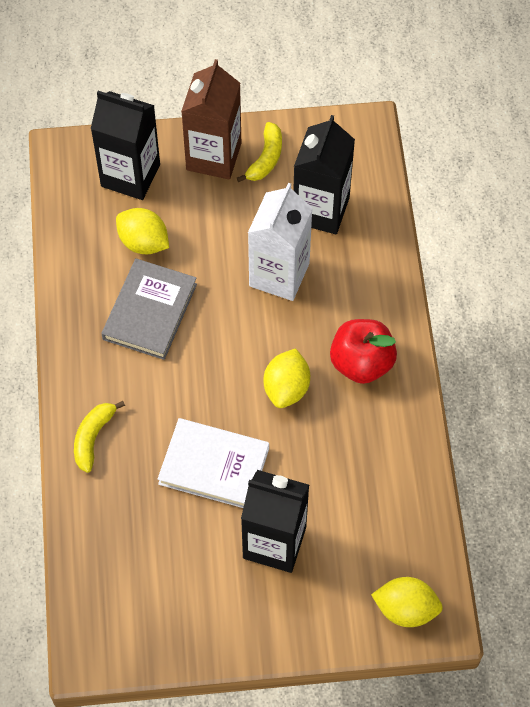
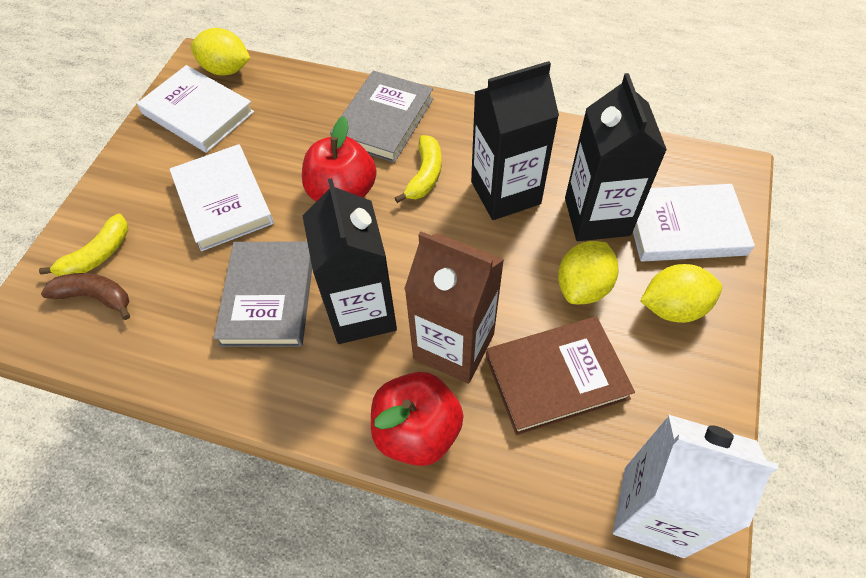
brown banana: none = 0 -> [41,273,130,320] = 1
brown book: none = 0 -> [486,316,635,435] = 1
grey book: [101,258,197,360] = 1 -> [214,242,312,347] [330,70,434,163] = 2
red apple: [330,319,397,384] = 1 -> [302,116,377,201] [371,372,464,466] = 2
white book: [158,418,269,508] = 1 -> [137,65,254,153] [169,144,274,251] [633,184,755,262] = 3

